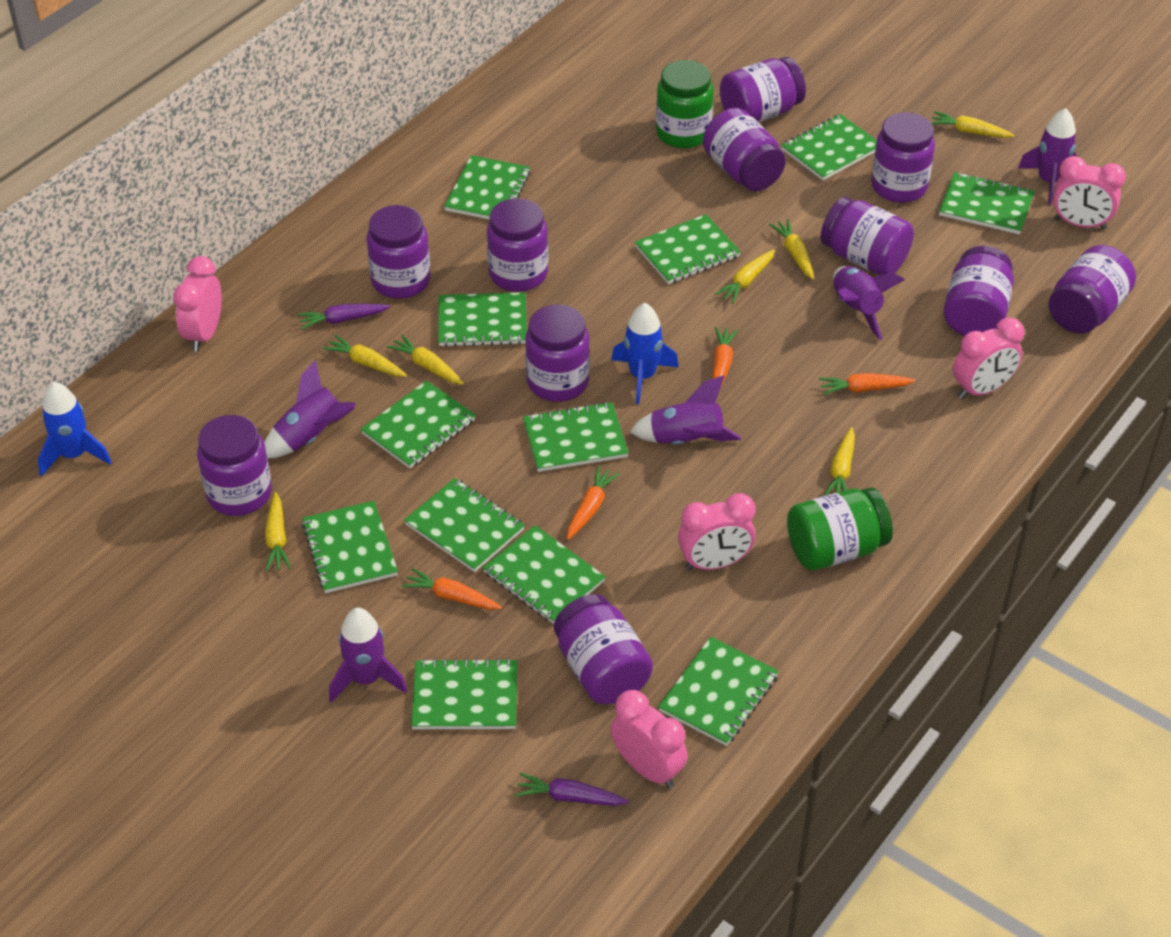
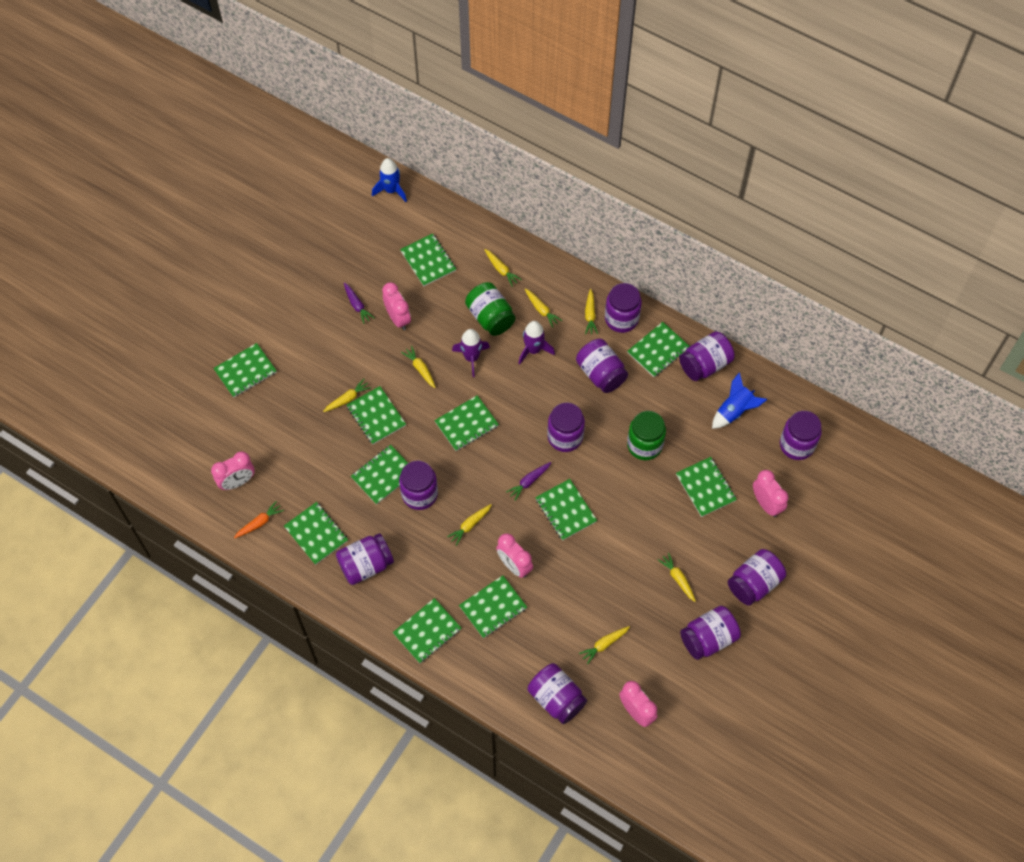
green notebook: [302,501,398,593] [360,381,476,468] [404,478,525,572] [411,658,518,729] [438,292,527,347] [444,155,530,220] [483,525,606,624] [523,402,629,472] [635,214,741,284] [658,637,779,746] [781,114,877,180] [939,172,1035,234] = 12 -> [213,343,277,398] [284,502,348,565] [347,386,406,445] [351,445,408,505] [393,598,461,663] [400,233,456,286] [434,395,499,451] [459,575,527,638] [535,479,597,541] [627,322,690,377] [676,457,737,517] = 11
orange carrot: [402,568,502,610] [567,466,620,540] [712,327,738,388] [819,373,915,395] = 4 -> [234,501,284,538] = 1
purple jar: [197,415,272,516] [366,205,431,299] [487,198,548,292] [525,305,590,402] [554,594,653,705] [703,108,786,191] [720,57,806,122] [820,197,914,275] [871,112,935,203] [944,246,1014,336] [1049,245,1136,334] = 11 -> [336,533,394,585] [399,461,438,510] [528,663,587,724] [547,402,585,452] [576,339,628,393] [605,283,642,333] [679,331,735,381] [680,606,741,660] [728,549,786,606] [780,411,822,460] = 10
purple rocket: [264,360,356,458] [329,608,407,703] [630,375,741,445] [833,266,904,340] [1018,108,1077,205] = 5 -> [452,329,490,377] [518,321,555,364] = 2
yellow carrot: [265,492,291,572] [322,335,407,377] [387,334,464,385] [714,249,775,304] [769,219,814,280] [824,427,855,496] [930,111,1015,138] = 7 -> [323,379,371,412] [401,346,436,388] [447,504,491,546] [484,249,522,287] [525,289,562,328] [579,626,630,664] [585,289,598,334] [658,553,696,602] = 8

